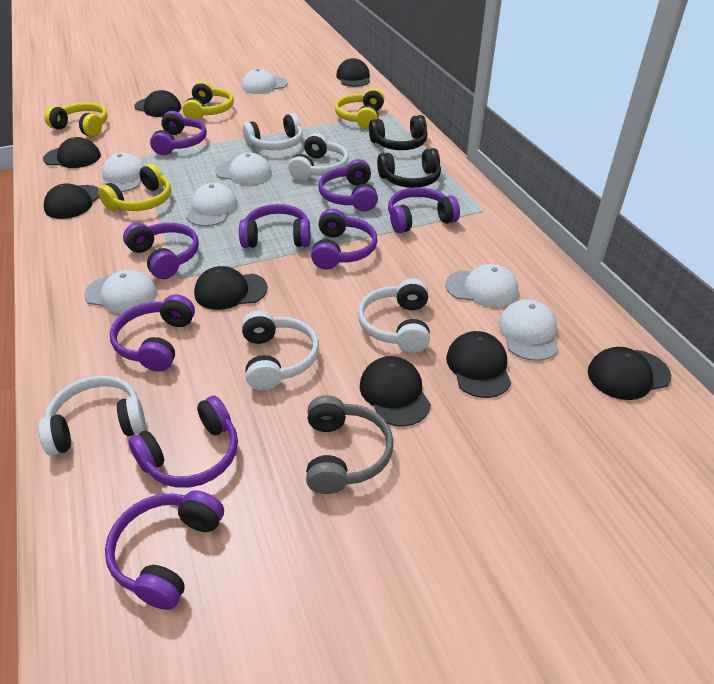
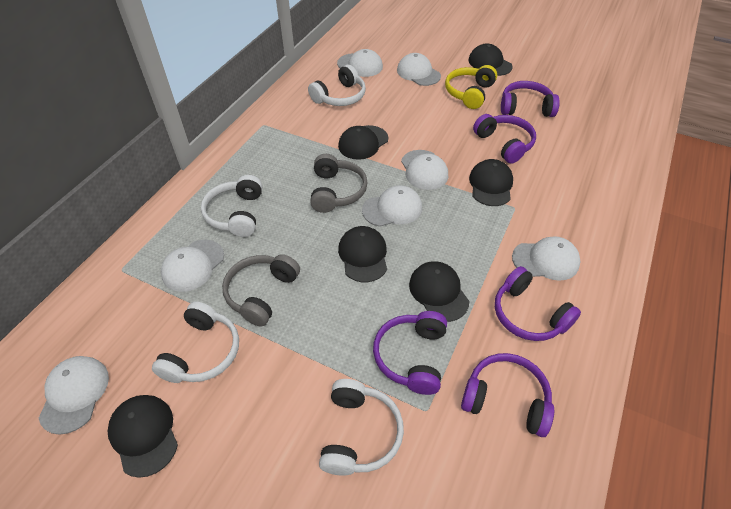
black cap: [43,137,101,168] [44,183,100,219] [134,90,181,117] [194,266,268,310] [336,58,370,87] [360,356,431,427] [446,331,511,398] [588,347,671,400] = 8 -> [107,395,178,478] [338,125,388,160] [338,226,387,282] [409,261,469,322] [468,43,513,76] [469,159,513,206] = 6
black headphones: [369,115,428,150] [377,148,441,188] = 2 -> none = 0
grey headphones: [306,395,394,494] = 1 -> [222,254,300,326] [310,154,368,213] = 2
purple headphones: [105,490,224,610] [110,295,195,372] [123,223,199,279] [128,396,238,488] [150,111,207,155] [239,204,310,248] [311,209,377,269] [318,159,378,212] [388,187,460,233] = 9 -> [373,311,447,395] [461,353,554,437] [473,114,536,164] [495,266,581,341] [501,81,560,117] = 5
white headphones: [38,376,146,456] [242,310,319,390] [243,113,303,150] [288,133,349,180] [358,278,430,353] = 5 -> [152,302,239,383] [201,175,262,237] [308,65,366,106] [319,379,404,476] = 4
yellow headphones: [44,102,107,137] [98,164,171,211] [182,81,234,120] [335,88,384,129] = 4 -> [445,65,497,109] = 1

